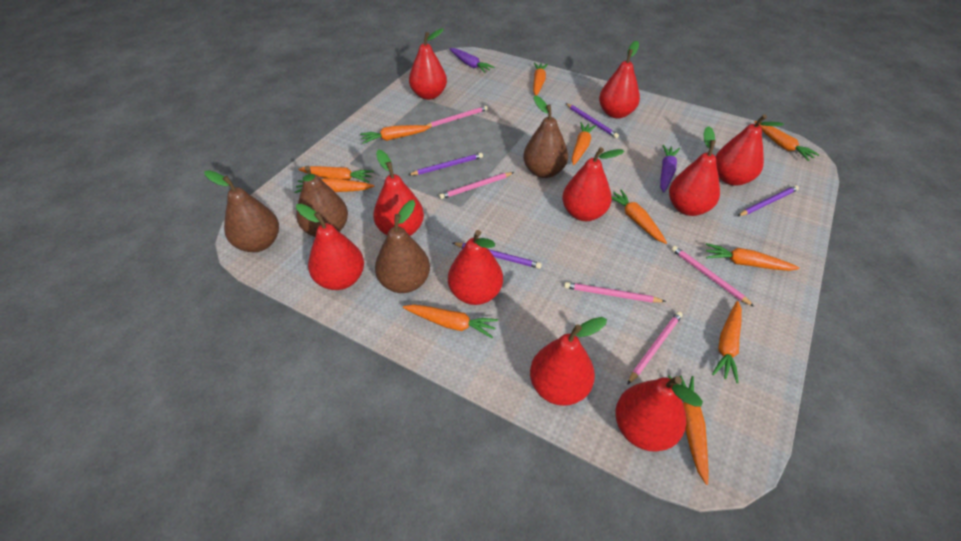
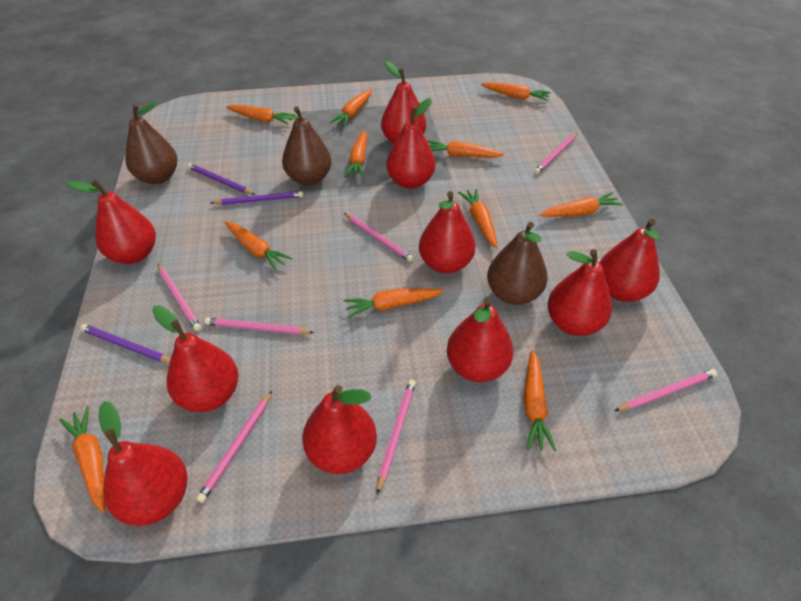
brown pear: [204,170,279,252] [296,165,348,237] [375,200,430,293] [523,95,568,178] = 4 -> [125,102,178,184] [281,107,332,185] [487,222,548,305] = 3
pink pencil: [425,106,488,127] [439,172,514,199] [564,282,666,303] [628,311,682,384] [671,246,754,307] = 5 -> [158,264,201,331] [196,391,272,503] [205,317,314,335] [344,213,413,262] [377,380,416,494] [534,133,577,174] [615,369,717,411] = 7
purple carrot: [449,48,495,73] [660,145,680,193] = 2 -> none = 0
purple pencil: [409,153,483,175] [453,242,542,269] [566,103,619,138] [738,185,799,216] = 4 -> [81,324,170,363] [188,163,255,195] [211,191,303,205] = 3

